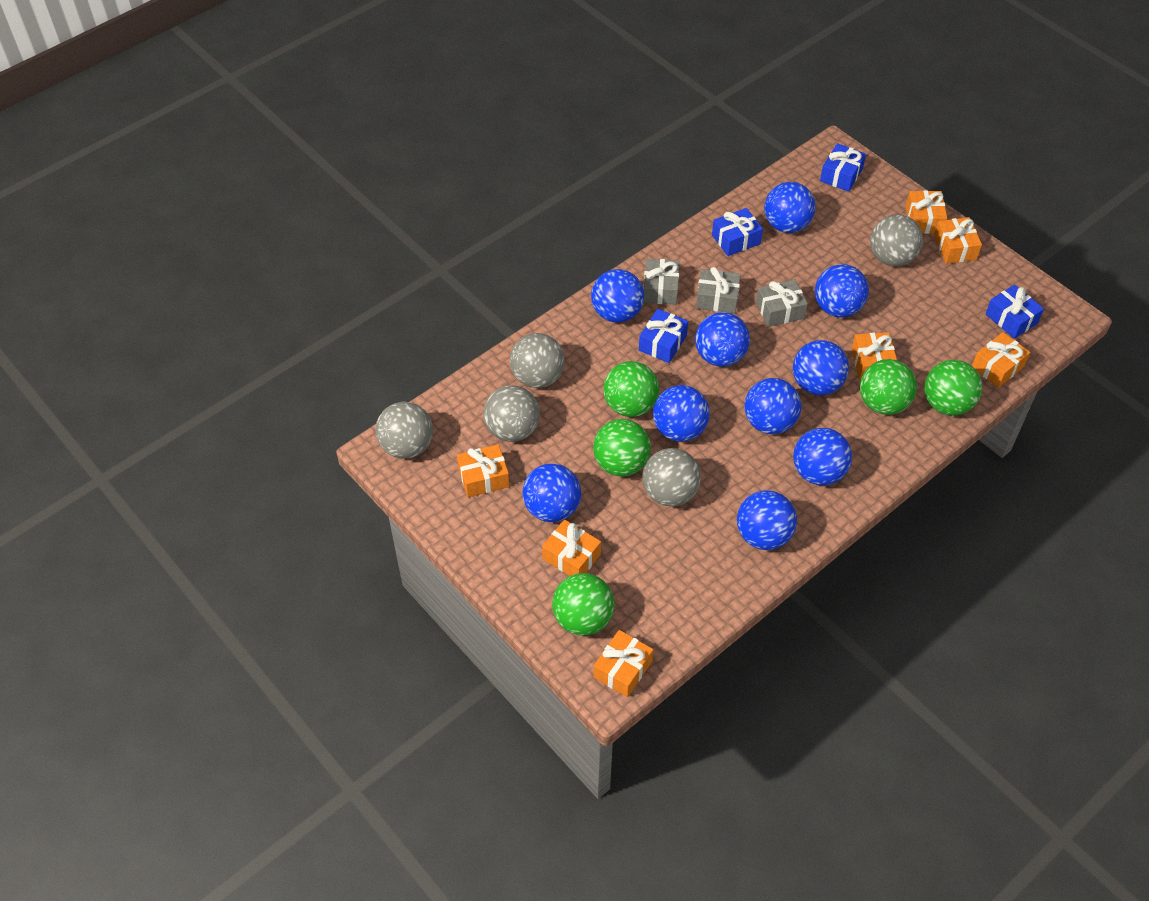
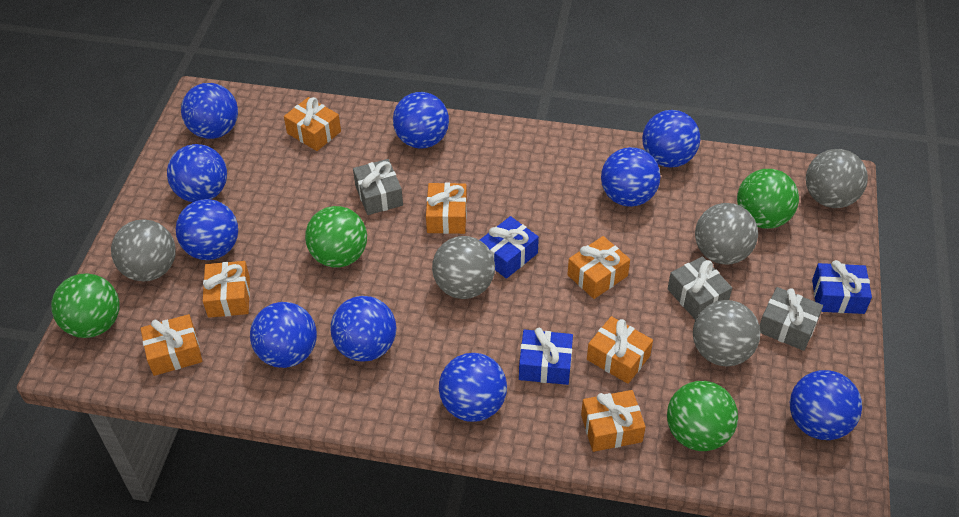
blue gift: [639,309,688,363] [712,208,763,256] [820,143,866,192] [986,285,1044,339] = 4 -> [480,216,539,279] [519,328,573,385] [812,260,872,314] = 3
green ball: [552,573,614,636] [593,419,651,477] [604,361,659,417] [860,359,917,415] [924,360,982,416] = 5 -> [51,273,119,338] [305,206,367,268] [667,381,738,451] [737,169,799,229] = 4

